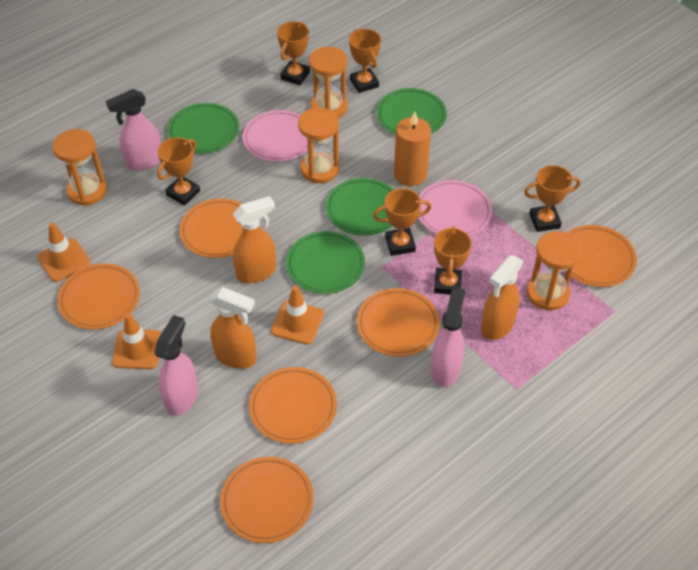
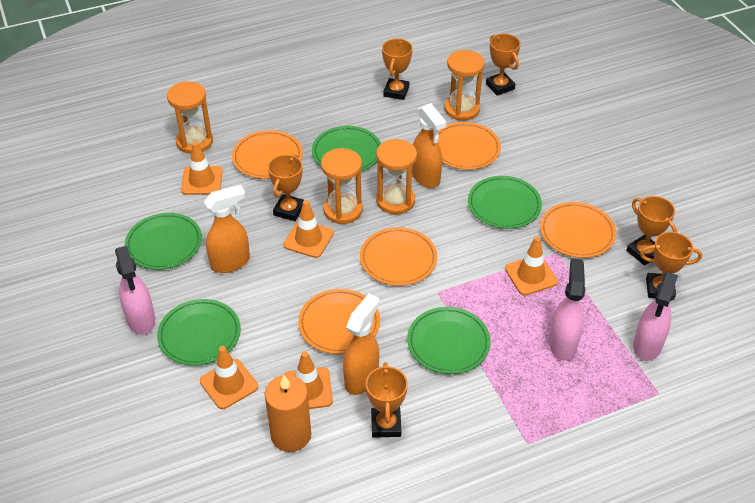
green plate: [168,103,239,154] [286,231,365,294] [326,178,394,236] [376,88,447,135] = 4 -> [125,213,202,270] [157,299,241,366] [312,126,381,171] [407,307,491,374] [468,176,542,229] = 5
orange plate: [58,263,140,329] [180,198,243,258] [220,457,314,543] [249,367,337,443] [357,288,440,357] [565,225,637,287] = 6 -> [232,130,303,179] [298,289,380,354] [360,227,437,286] [438,122,501,170] [540,202,616,258] = 5
orange traffic cone: [37,223,91,282] [112,313,161,369] [271,286,324,344] = 3 -> [181,142,223,195] [200,346,258,409] [283,200,334,258] [284,351,333,409] [505,236,558,295] = 5
pink plate: [243,110,308,162] [418,180,492,236] = 2 -> none = 0

